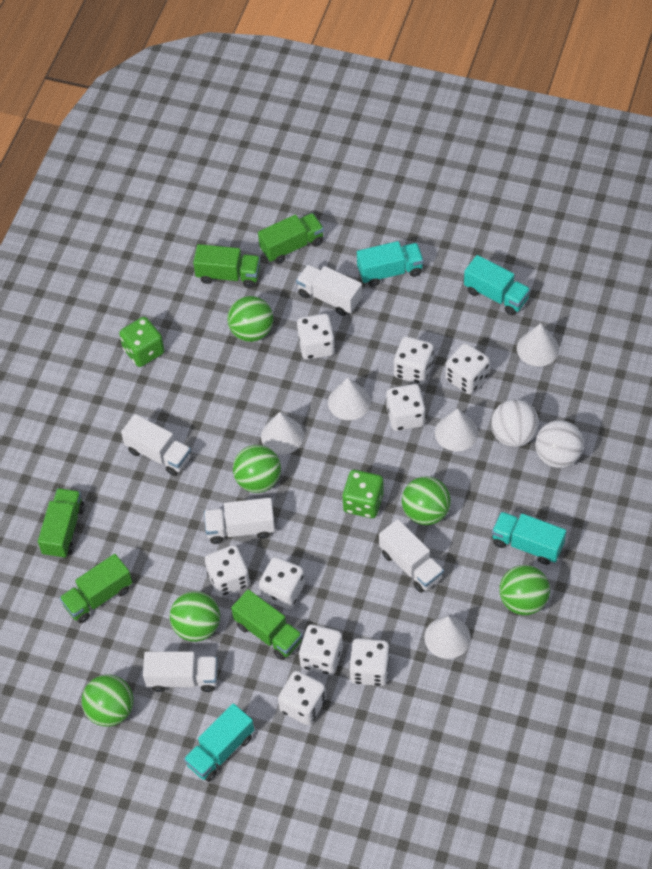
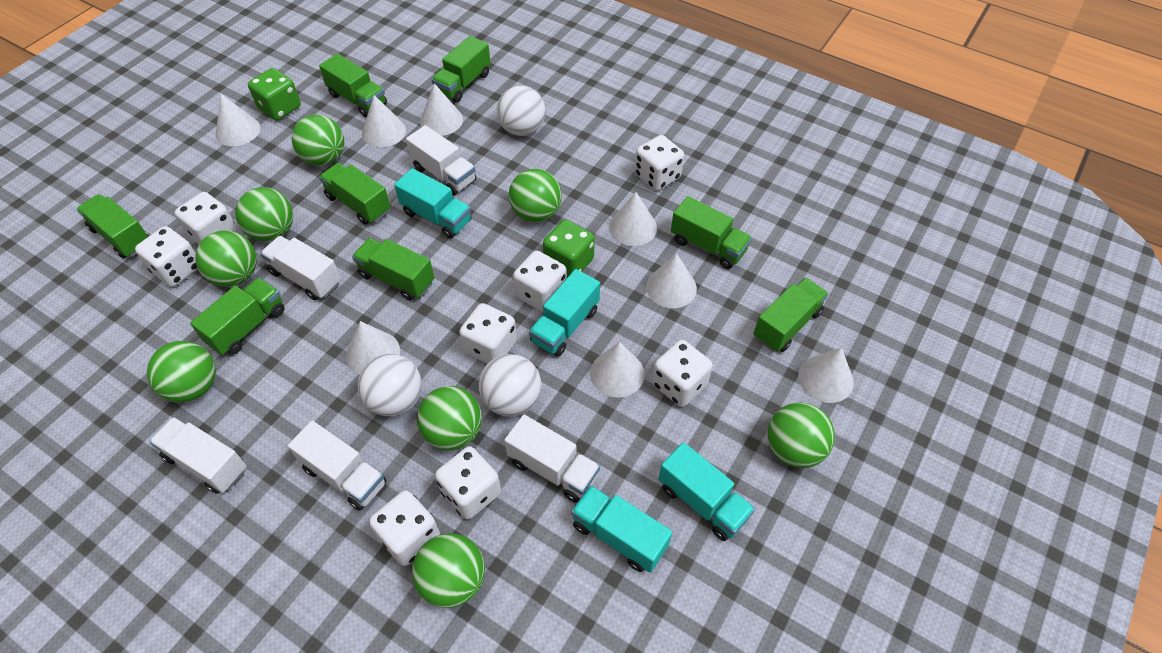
green ball: [82,675,134,727] [170,591,220,642] [227,296,273,342] [233,445,281,493] [402,476,451,525] [499,565,550,615] = 6 -> [147,341,216,403] [195,231,257,287] [235,187,293,242] [292,115,344,166] [412,533,485,608] [417,386,482,450] [509,169,562,222] [767,403,835,468] = 8
green truck: [38,488,85,559] [59,554,132,623] [193,244,260,288] [231,589,302,660] [258,213,324,264] = 5 -> [77,194,149,259] [190,278,285,355] [319,54,387,117] [319,163,391,225] [352,238,434,301] [431,36,491,103] [671,196,752,269] [754,278,829,352] = 8
white ball: [491,399,539,447] [535,420,584,468] = 2 -> [358,354,422,416] [479,354,541,417] [497,86,545,136] = 3
white cone: [261,412,304,455] [328,378,371,420] [424,616,471,659] [435,408,478,451] [517,323,559,366] = 5 -> [216,94,261,146] [346,321,400,375] [362,95,406,147] [420,83,463,136] [590,342,644,398] [609,192,657,246] [646,253,697,308] [798,347,854,403] = 8
white dice: [205,545,250,597] [259,557,305,609] [278,671,326,725] [297,314,335,360] [299,624,343,675] [349,638,390,686] [386,384,426,431] [394,336,434,384] [445,343,490,394] = 9 -> [135,226,198,287] [175,192,237,244] [369,490,440,566] [435,446,501,520] [459,303,517,364] [513,251,567,312] [635,135,684,191] [652,340,713,407] = 8

